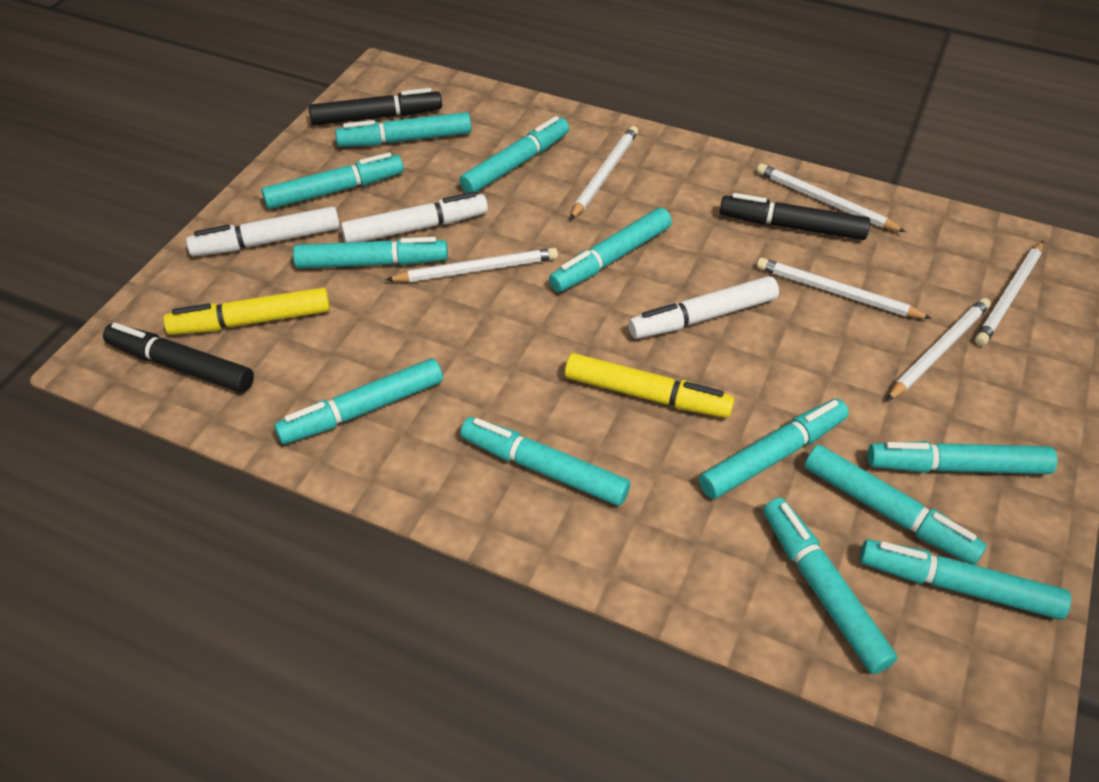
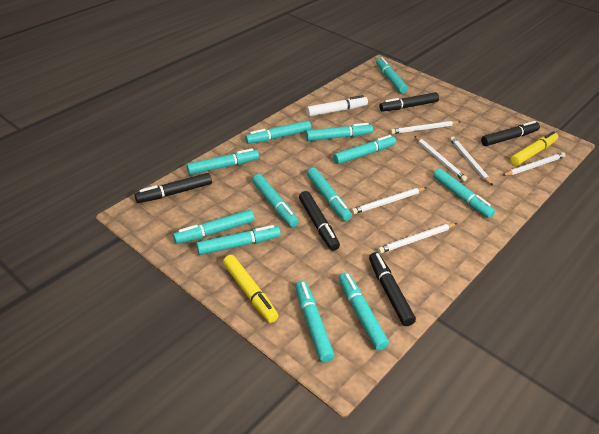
black marker: [103,323,254,393] [309,88,442,125] [720,193,870,240] = 3 -> [134,173,212,203] [299,191,340,251] [369,252,416,326] [379,92,439,112] [481,121,540,146] = 5
white marker: [186,206,340,256] [341,192,488,243] [628,276,779,339] = 3 -> [306,95,368,117] = 1

